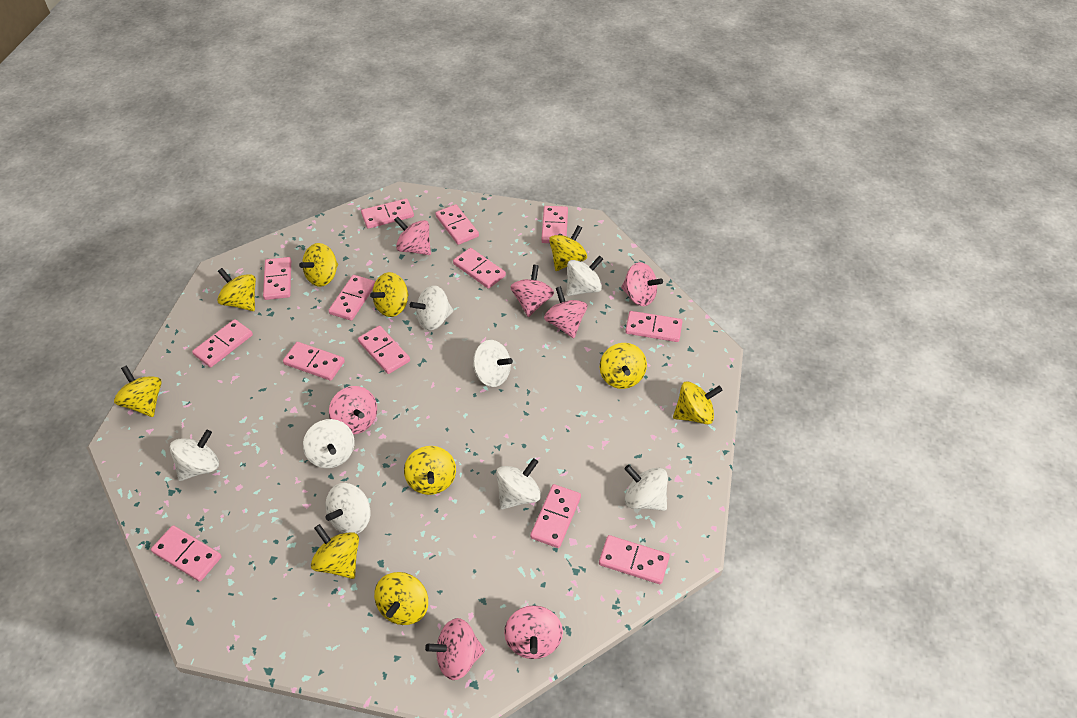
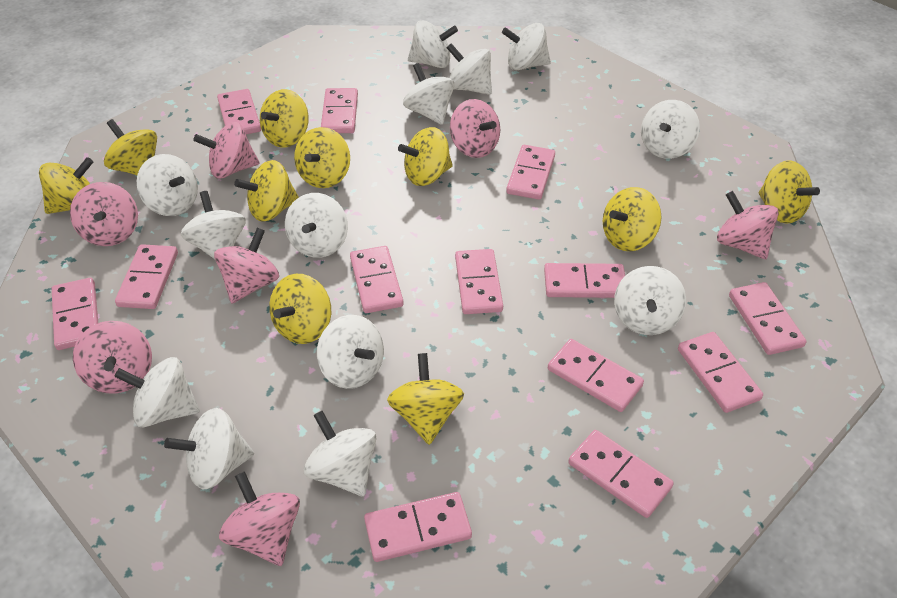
white spinning top: [170,430,219,481] [303,419,354,468] [325,483,370,534] [410,285,453,330] [473,340,513,387] [496,458,541,509] [566,255,603,296] [624,465,668,511] = 8 -> [114,357,200,427] [137,154,198,216] [164,408,254,489] [181,191,246,259] [285,193,348,258] [304,411,376,496] [317,315,384,389] [403,63,454,125] [408,20,458,68] [447,43,492,95] [502,23,551,70] [614,266,686,335] [641,100,700,159] = 13

